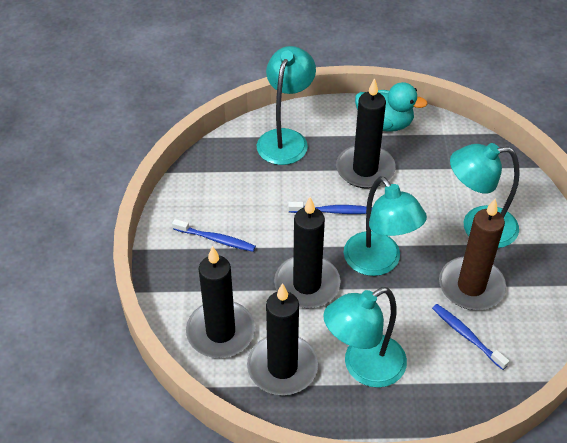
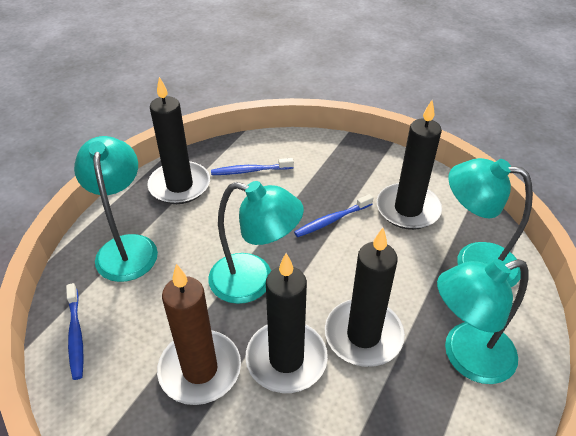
turquoise duck: [355,82,428,132] = 1 -> none = 0

